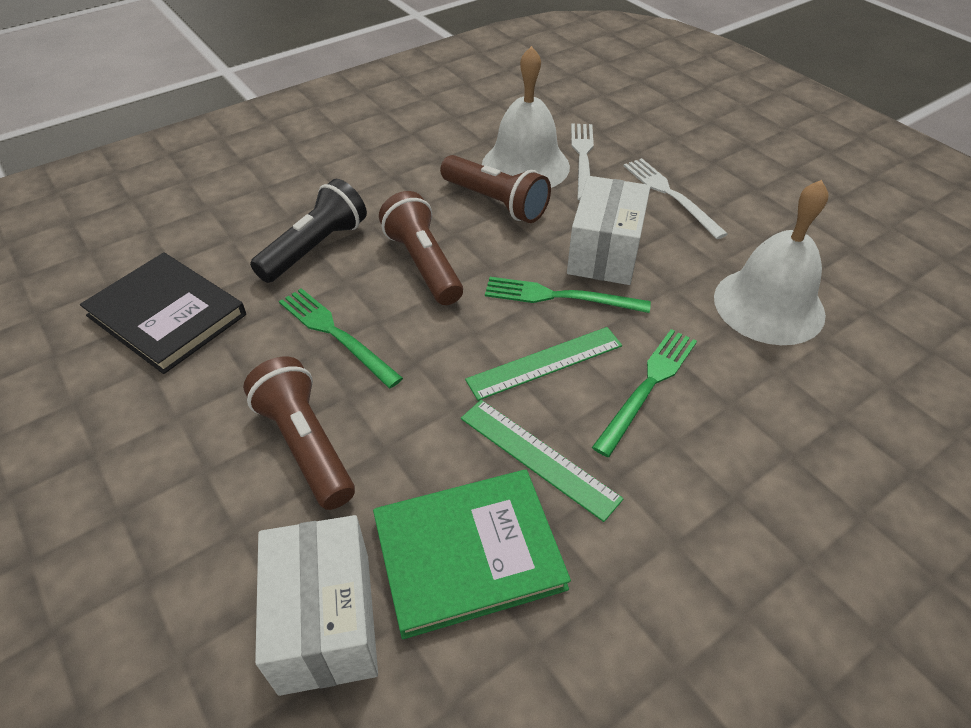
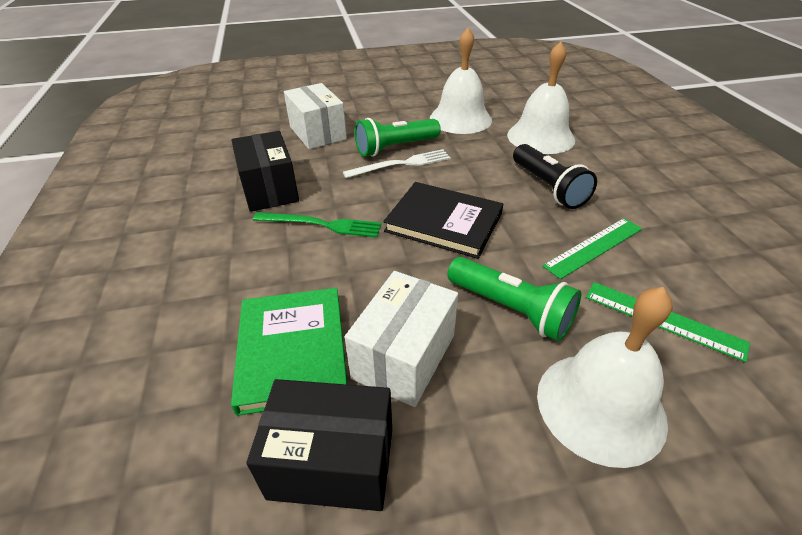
black box: none = 0 -> [231,131,299,212] [246,379,392,511] = 2
brown flashlight: [243,356,355,510] [379,191,463,305] [440,155,551,223] = 3 -> none = 0
green flashlight: none = 0 -> [355,118,441,157] [447,257,581,341] = 2
green fork: [279,288,403,388] [485,277,651,313] [592,329,697,457] = 3 -> [253,212,382,238] = 1
white bell: [482,46,570,188] [714,180,828,345] = 2 -> [430,28,492,134] [507,41,575,154] [537,287,673,468] = 3
white fork: [571,123,594,200] [624,158,728,239] = 2 -> [343,149,451,178] = 1

